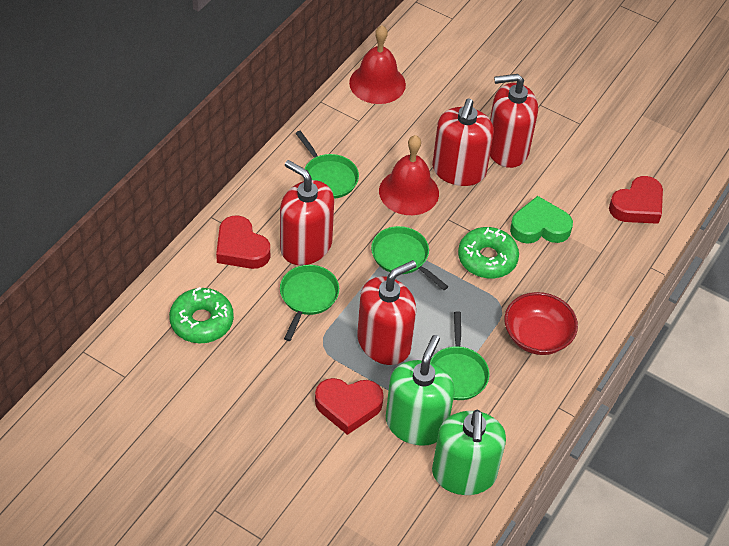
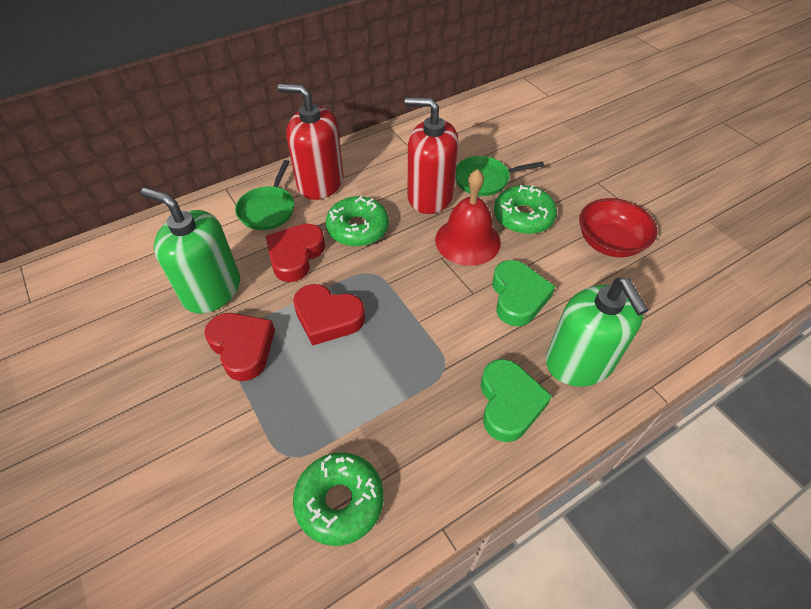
green donut: [169,287,234,343] [458,227,519,278] = 2 -> [293,452,384,546] [326,196,389,247] [494,185,557,234] = 3
green heart: [510,196,573,244] = 1 -> [481,359,552,442] [492,260,555,327] = 2
green pan: [280,265,339,341] [296,131,359,199] [371,226,449,290] [430,311,490,400] = 4 -> [235,160,294,230] [455,156,544,196] = 2
red bell: [349,25,406,104] [379,135,439,215] = 2 -> [435,169,501,266] = 1
red soap dispenser: [280,160,334,265] [357,260,417,365] [432,99,494,186] [490,74,538,168] = 4 -> [278,84,344,200] [405,97,459,214] = 2

